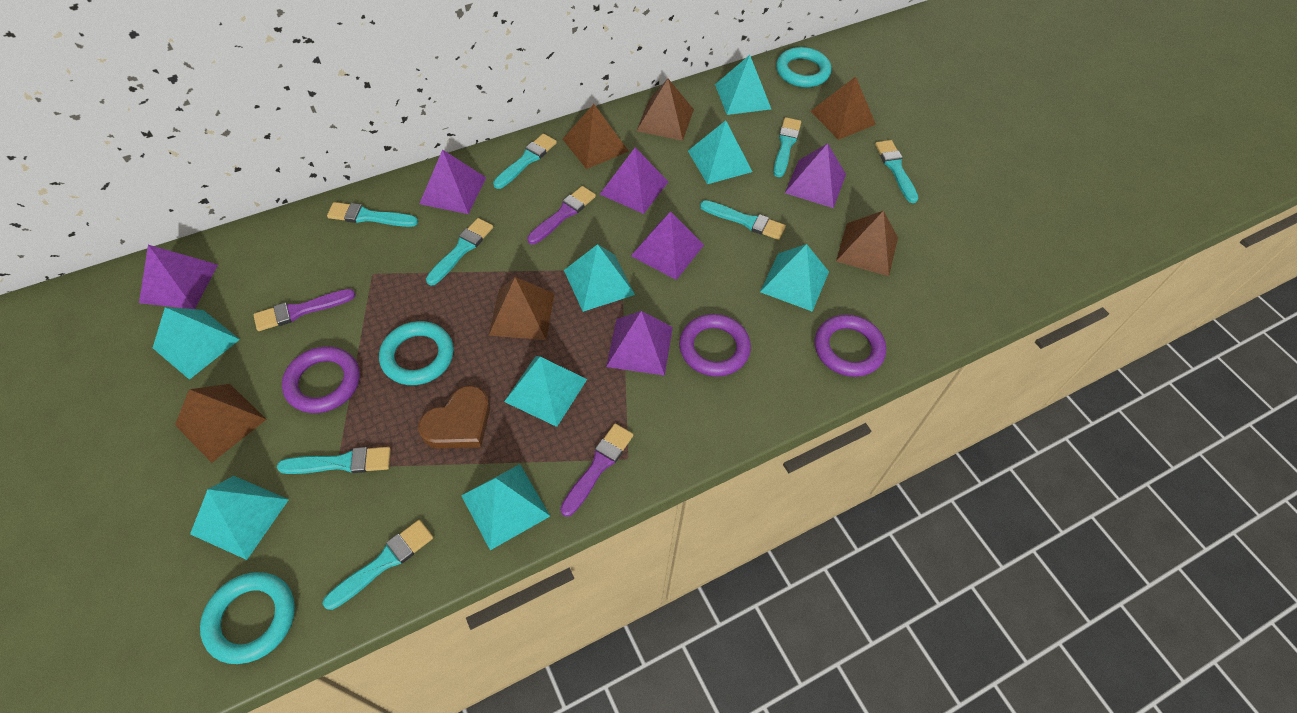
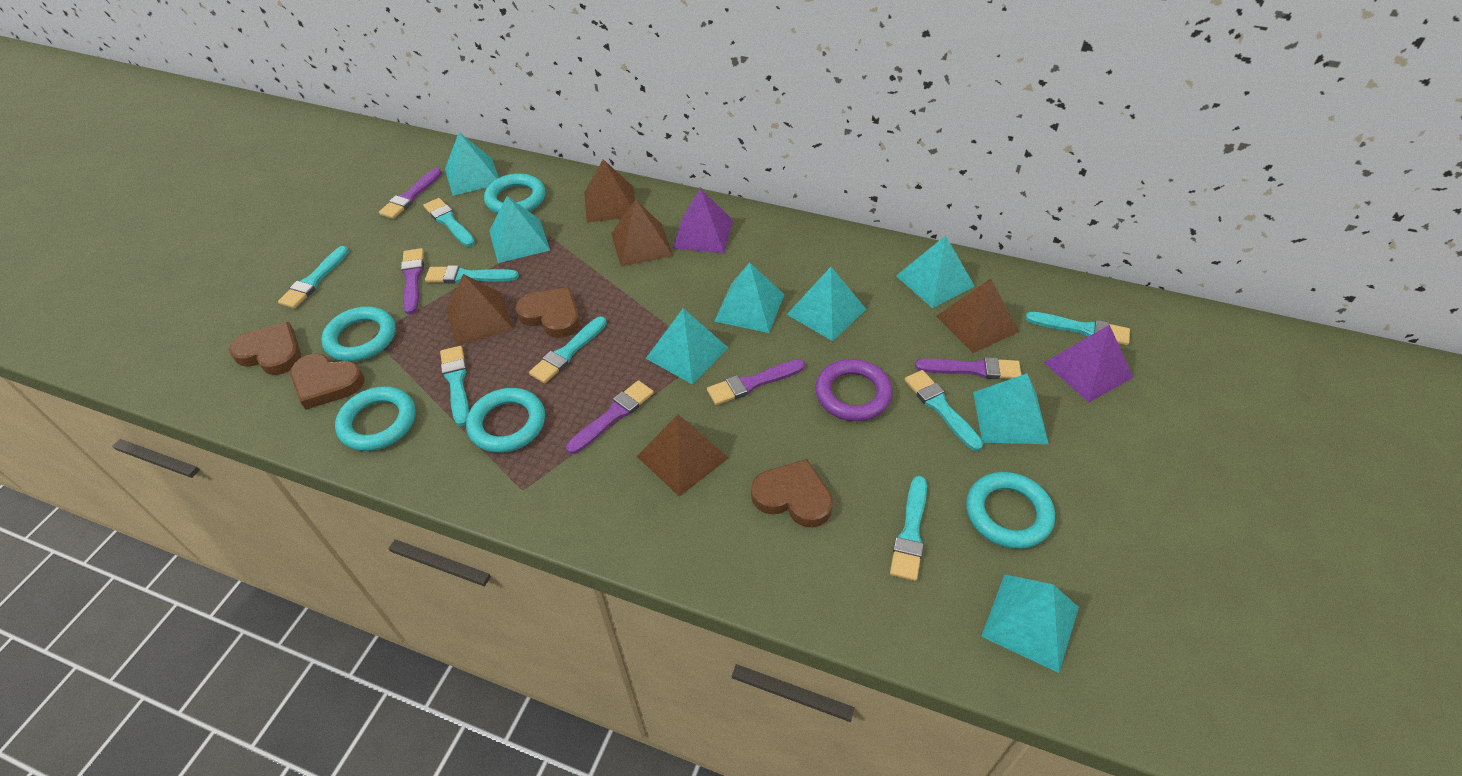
brown heart: [418,386,490,448] = 1 -> [229,322,301,375] [290,354,364,410] [515,288,580,338] [751,459,833,528] = 4
brown pyramid: [175,384,267,463] [489,277,554,340] [563,104,629,169] [637,79,694,141] [811,76,876,140] [836,211,898,276] = 6 -> [446,274,514,346] [584,159,635,223] [611,199,673,267] [637,415,729,497] [936,279,1019,353] = 5
purple brush: [254,289,356,331] [527,186,596,244] [560,424,633,517] = 3 -> [379,168,442,219] [401,248,424,314] [566,380,654,454] [707,359,805,405] [915,357,1021,379] = 5
purple pyramid: [139,245,218,309] [419,150,486,214] [600,148,668,214] [606,311,673,376] [631,212,704,280] [785,143,846,208] = 6 -> [673,189,733,253] [1043,325,1133,402] = 2
purple ring: [282,346,360,413] [679,314,751,377] [815,314,886,377] = 3 -> [815,359,893,421] = 1
turquoise ring: [200,572,295,664] [379,321,454,385] [776,47,831,87] = 3 -> [321,306,396,362] [335,386,416,451] [466,388,545,453] [484,173,545,214] [966,472,1055,549] = 5

